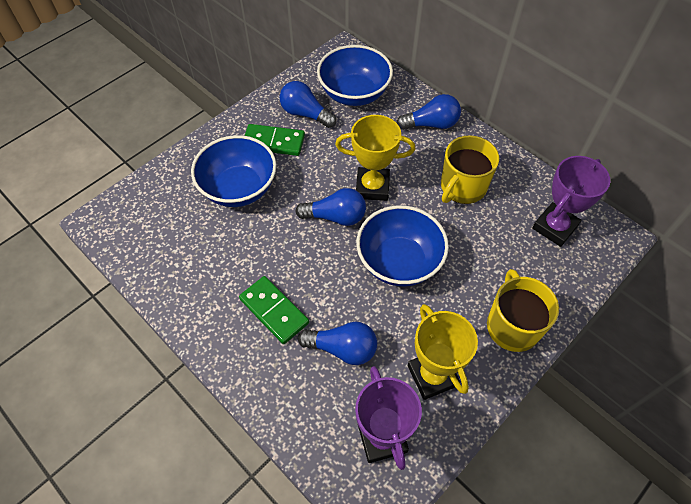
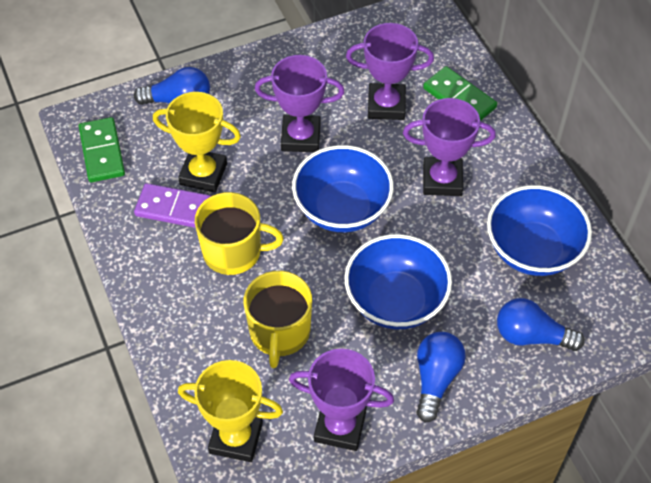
blue light bulb: [280,81,336,128] [295,188,366,226] [298,322,377,365] [396,94,461,130] = 4 -> [134,67,210,105] [416,332,466,422] [497,298,585,351] = 3
purple domino: none = 0 -> [134,183,212,228] = 1
purple trophy: [355,366,422,470] [532,156,610,247] = 2 -> [255,55,345,152] [289,349,394,451] [346,23,434,120] [403,98,496,196] = 4

